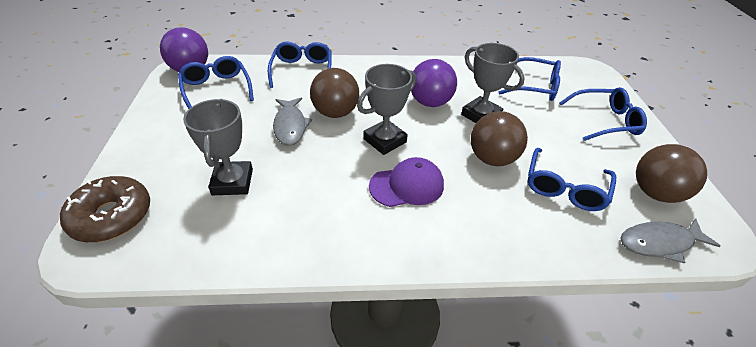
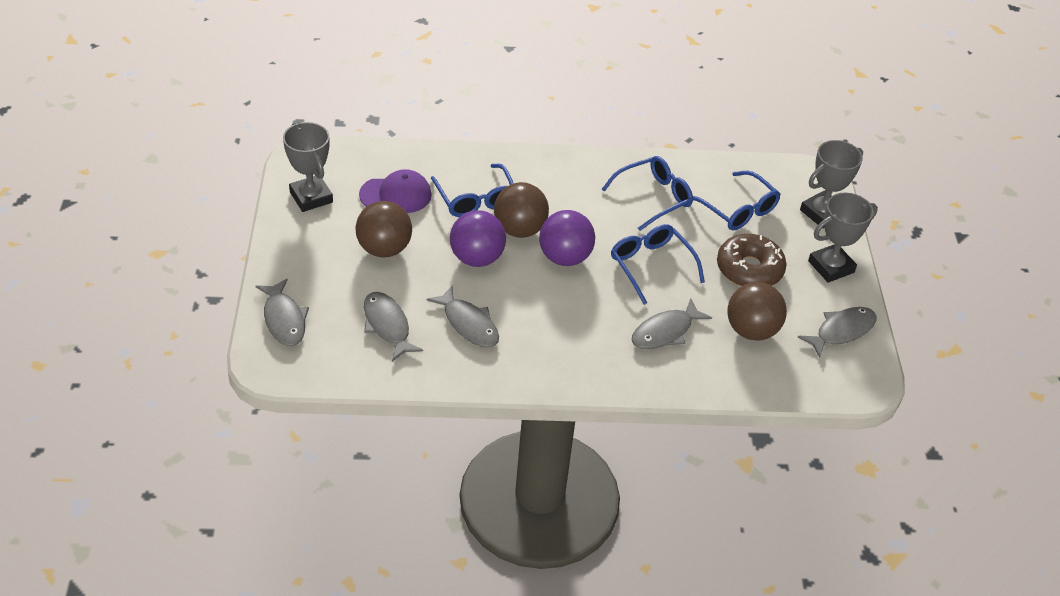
blue glasses: [178,56,254,109] [268,41,332,88] [498,57,561,101] [528,148,616,211] [560,87,647,141] = 5 -> [431,164,513,217] [602,156,693,231] [611,224,705,305] [693,171,781,230] = 4
grey fish: [273,97,312,146] [620,218,720,263] = 2 -> [255,279,309,346] [364,292,423,361] [427,286,499,348] [631,298,712,349] [798,307,876,358] = 5

